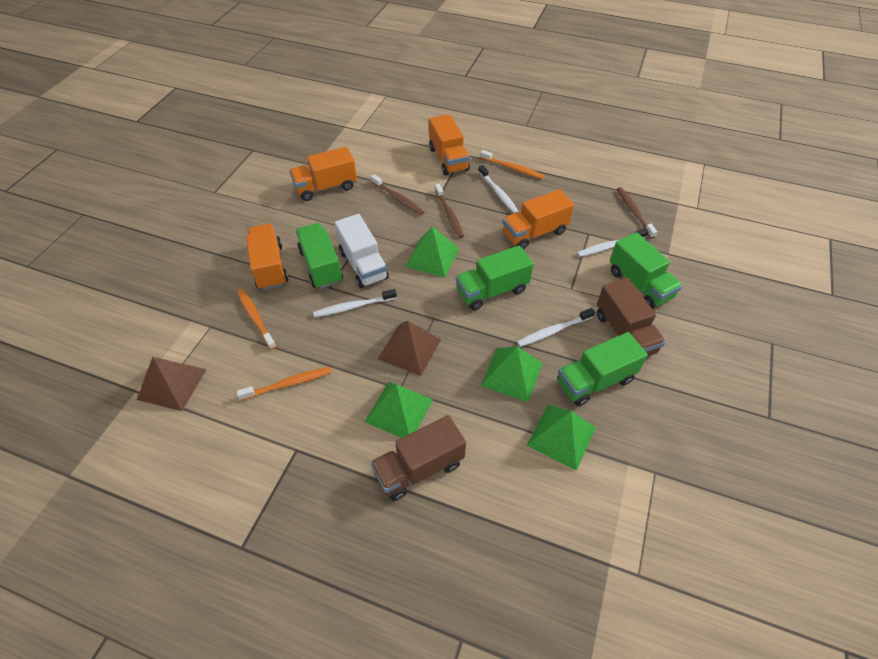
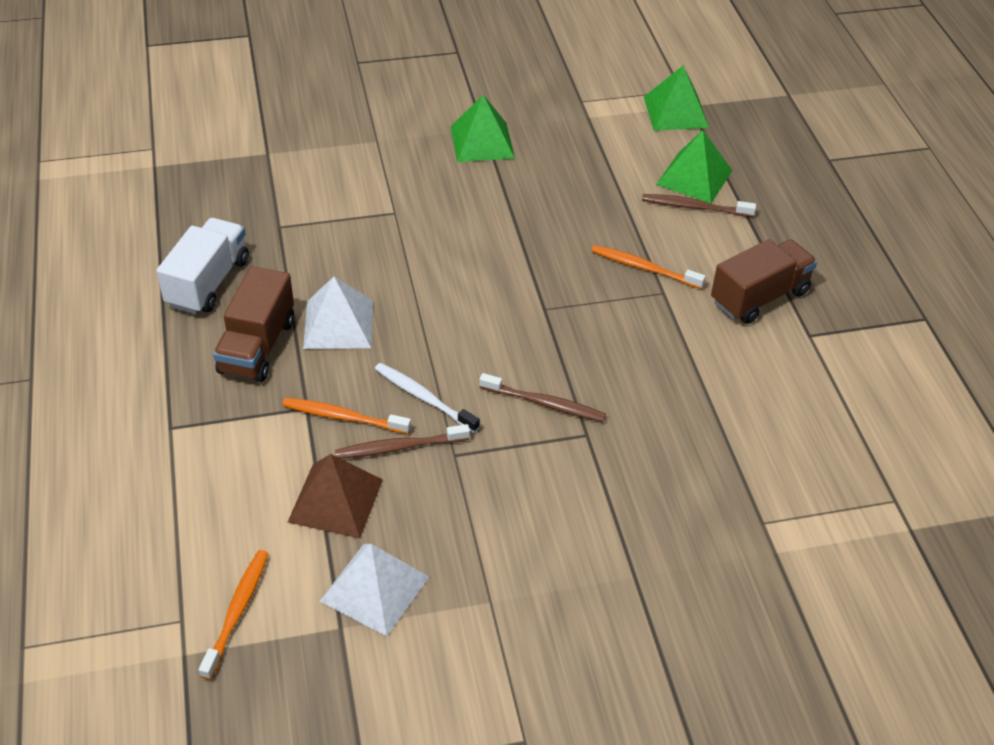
brown pyramid: [137,357,207,411] [378,321,441,376] = 2 -> [288,454,383,538] = 1
green pyramid: [365,382,433,438] [405,227,459,277] [481,346,543,402] [527,405,596,470] = 4 -> [451,95,515,162] [644,66,709,131] [656,130,733,203] = 3
green truck: [296,223,343,289] [456,245,534,310] [557,332,648,406] [610,232,683,309] = 4 -> none = 0
orange truck: [246,224,288,290] [289,147,357,201] [429,114,470,175] [503,189,574,249] = 4 -> none = 0
white pyramid: none = 0 -> [303,276,373,349] [320,544,429,636] = 2
white toothbrush: [313,289,397,317] [478,165,519,213] [517,308,595,347] [577,228,649,257] = 4 -> [375,363,480,433] = 1

